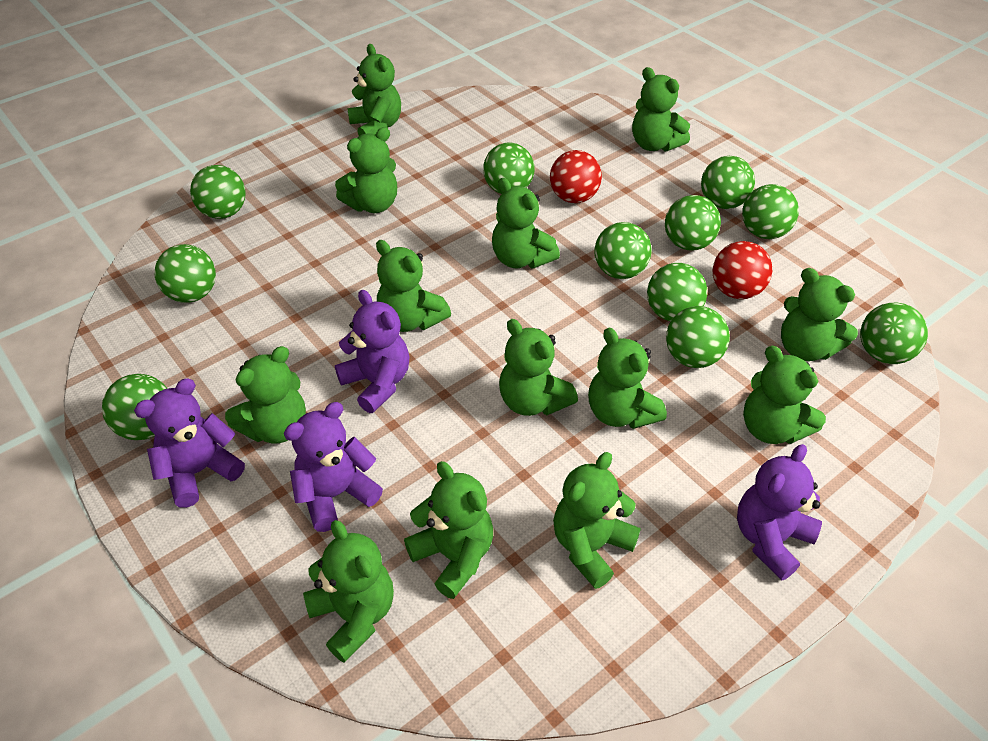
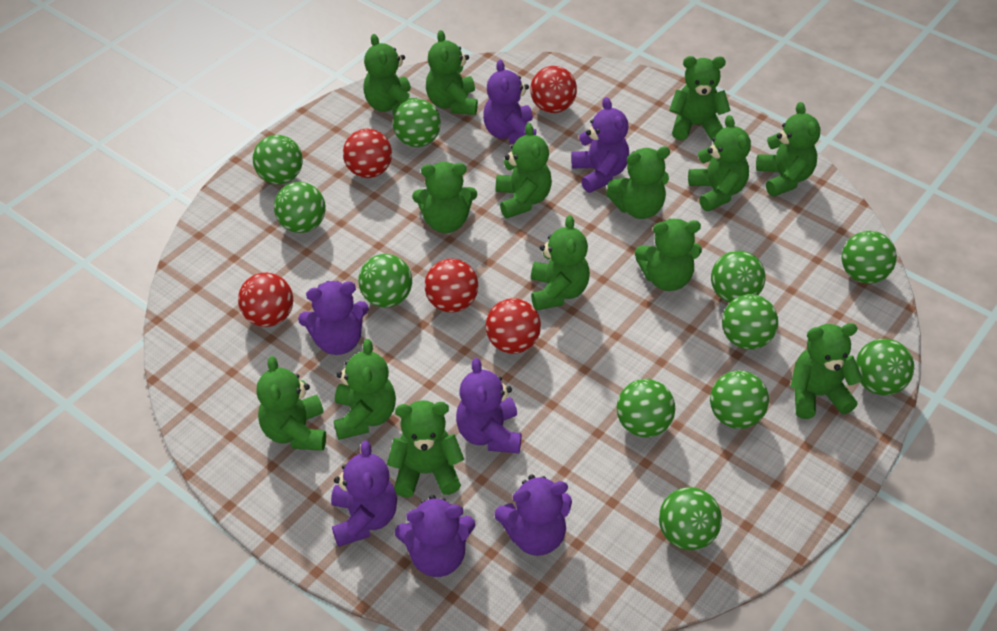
green teddy bear: [225,346,306,444] [303,520,394,663] [335,127,397,213] [347,44,401,136] [376,240,451,332] [404,461,493,599] [492,178,560,268] [499,319,578,416] [553,452,641,589] [588,327,667,429] [632,67,690,152] [743,346,826,444] [781,268,858,361] = 13 -> [256,356,326,451] [334,339,396,440] [363,34,417,115] [387,400,464,498] [412,162,477,233] [426,30,478,115] [496,123,552,218] [531,215,590,311] [606,147,670,219] [635,219,702,291] [669,56,731,141] [688,115,751,211] [756,102,820,197] [790,323,863,419] = 14
purple teddy bear: [134,378,245,508] [284,402,383,532] [335,290,409,413] [737,444,822,581] = 4 -> [298,281,369,355] [331,441,397,547] [395,495,475,577] [456,358,522,453] [483,59,536,144] [494,474,572,556] [571,97,629,193] = 7
red ball: [550,150,602,203] [712,241,772,299] = 2 -> [238,272,293,327] [343,129,392,178] [425,259,478,313] [485,298,541,354] [530,66,577,113] = 5

